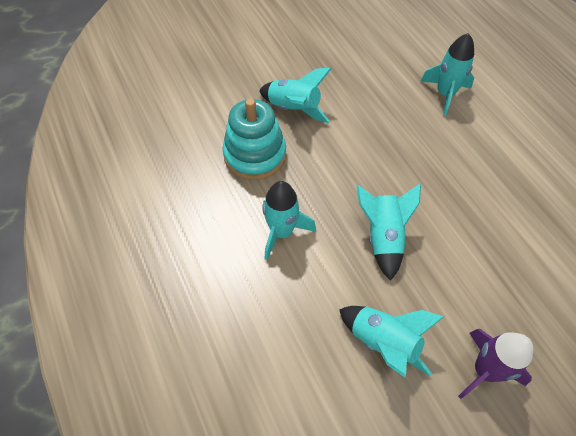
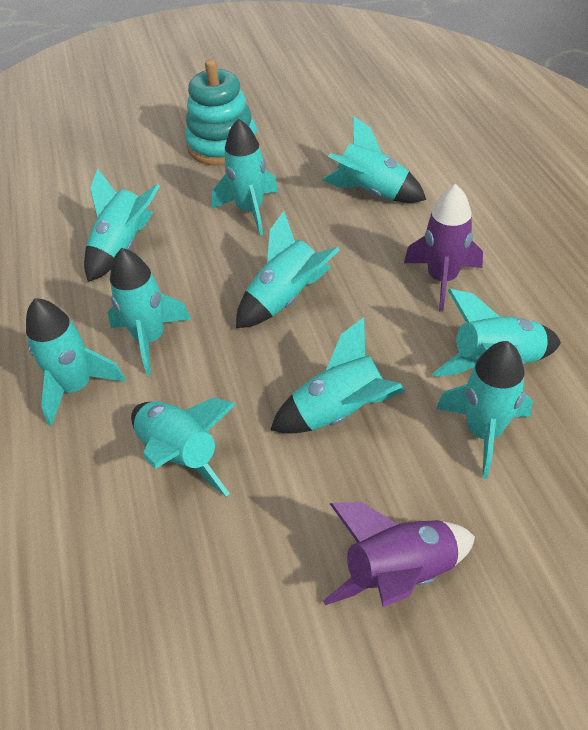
purple rocket: [458,329,534,399] = 1 -> [323,502,475,607] [404,184,483,312] = 2
turquoise rocket: [259,68,331,123] [262,181,316,260] [339,306,444,377] [356,184,421,281] [420,33,474,116] = 5 -> [26,298,126,426] [84,168,160,282] [108,248,191,375] [131,397,236,497] [212,118,278,235] [236,211,340,328] [270,317,406,434] [322,116,426,203] [432,289,561,377] [436,341,533,479] = 10

